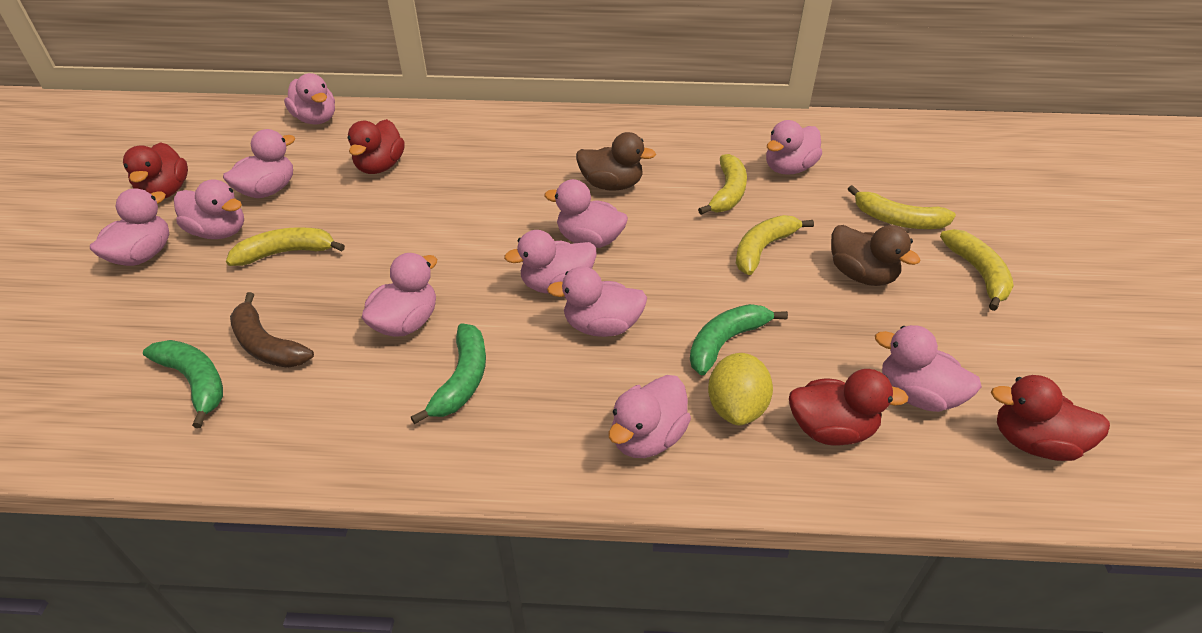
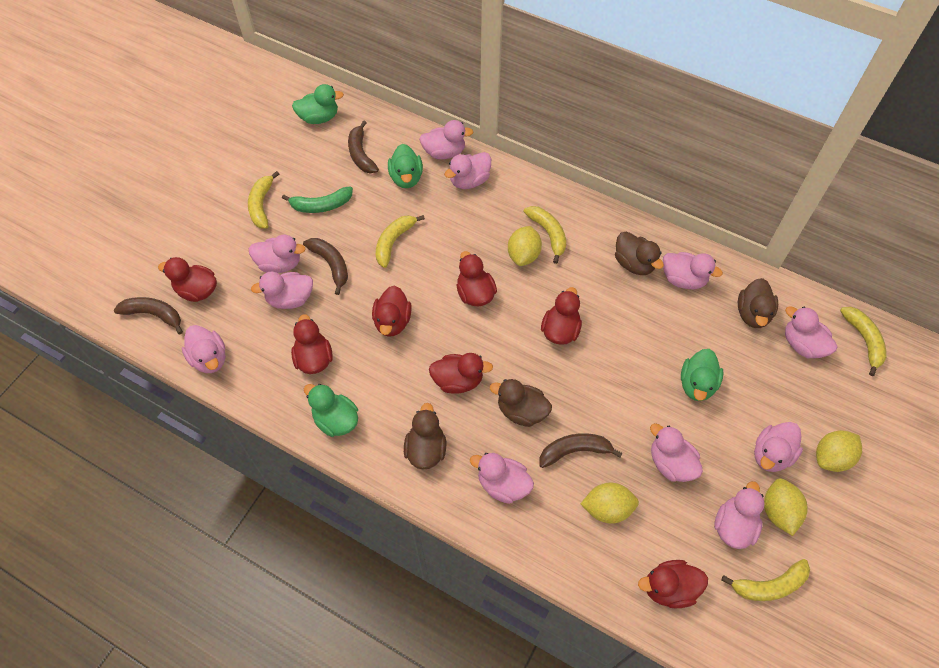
brown banana: [230,292,314,368] = 1 -> [114,297,183,335] [303,238,348,295] [348,121,379,173] [539,433,623,468] = 4
brown duck: [576,132,656,191] [831,225,920,286] = 2 -> [404,403,446,469] [490,379,552,427] [615,232,664,275] [738,278,778,328] = 4
green banana: [143,340,223,428] [411,323,486,424] [690,304,788,375] = 3 -> [282,186,353,213] = 1
green duck: none = 0 -> [292,84,344,124] [304,384,358,437] [388,144,423,188] [681,349,724,401] = 4
red duck: [123,142,188,198] [347,119,405,174] [789,369,908,446] [991,375,1110,461] = 4 -> [158,257,217,302] [291,314,333,374] [372,286,412,337] [429,353,493,394] [457,251,497,306] [541,287,582,345] [638,560,708,608] = 7
yellow lemon: [708,353,773,426] = 1 -> [508,226,542,266] [581,483,639,524] [764,478,808,536] [816,430,862,472] = 4

